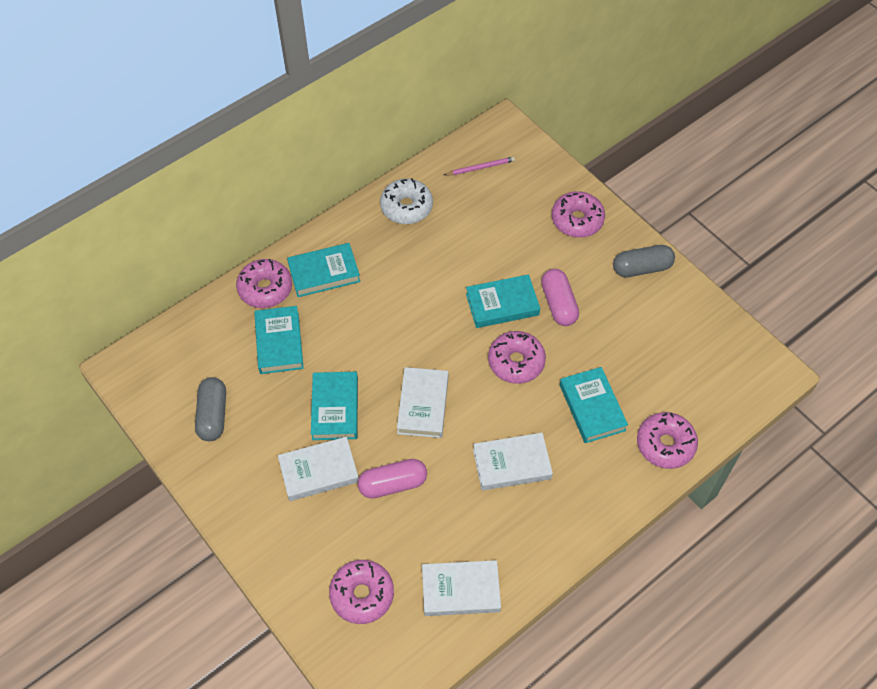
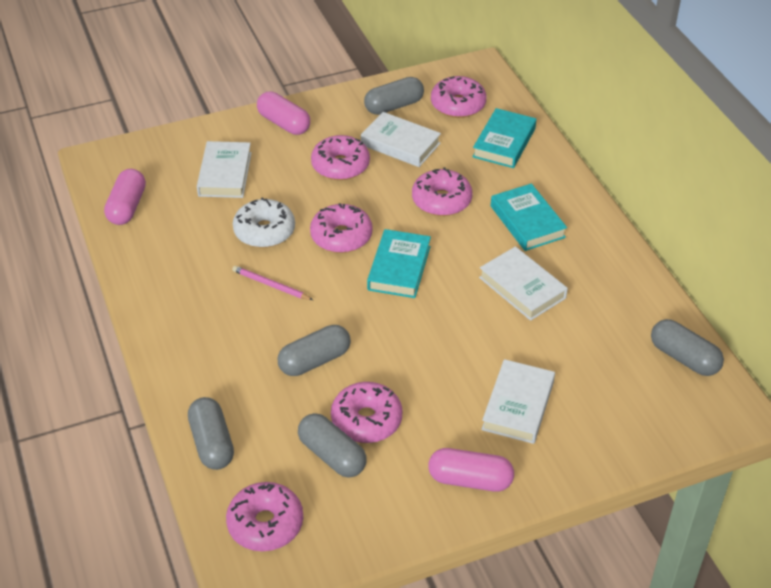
grey capsule: [195,377,226,441] [613,245,675,277] = 2 -> [188,397,234,470] [278,325,351,376] [298,413,367,477] [364,77,424,115] [651,319,724,376] = 5
pink capsule: [358,459,427,499] [541,269,579,326] = 2 -> [104,169,146,225] [257,91,310,135] [428,448,514,492] = 3
pink donut: [236,259,292,308] [329,560,394,624] [488,331,546,384] [552,191,605,238] [637,412,698,469] = 5 -> [226,482,303,551] [310,203,373,253] [311,135,370,180] [331,382,403,443] [412,167,472,216] [431,76,487,118] = 6
turquoise book: [254,306,304,374] [287,243,360,297] [311,372,358,440] [466,274,540,328] [560,367,628,443] = 5 -> [367,229,431,298] [472,108,536,168] [491,183,567,251] = 3

